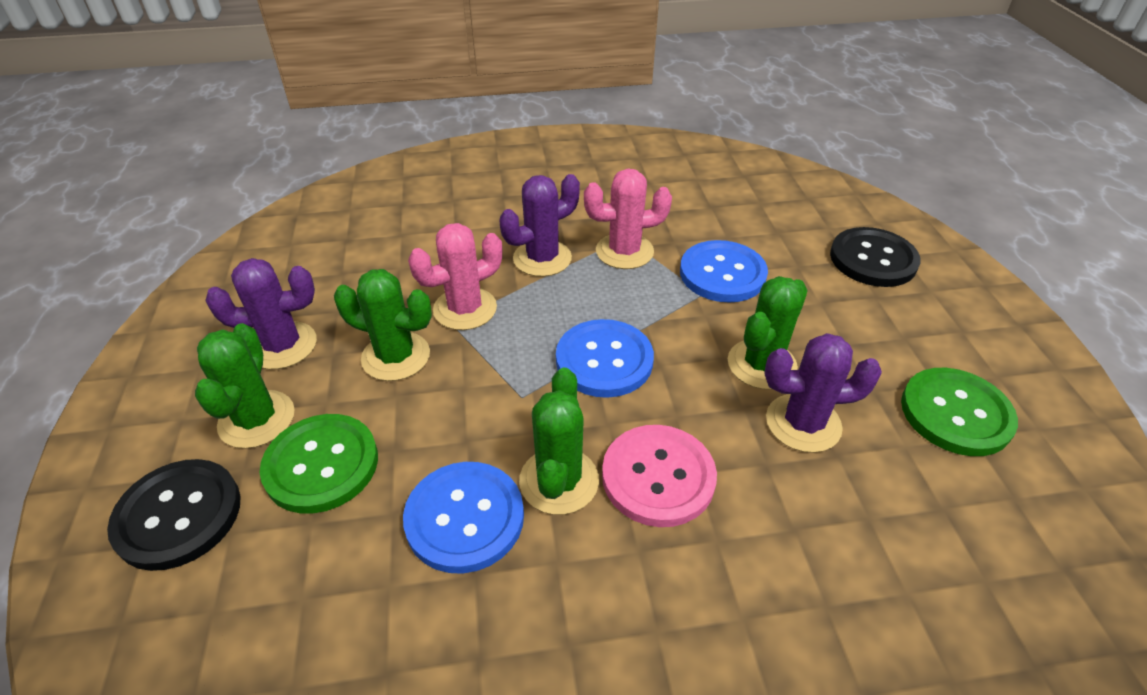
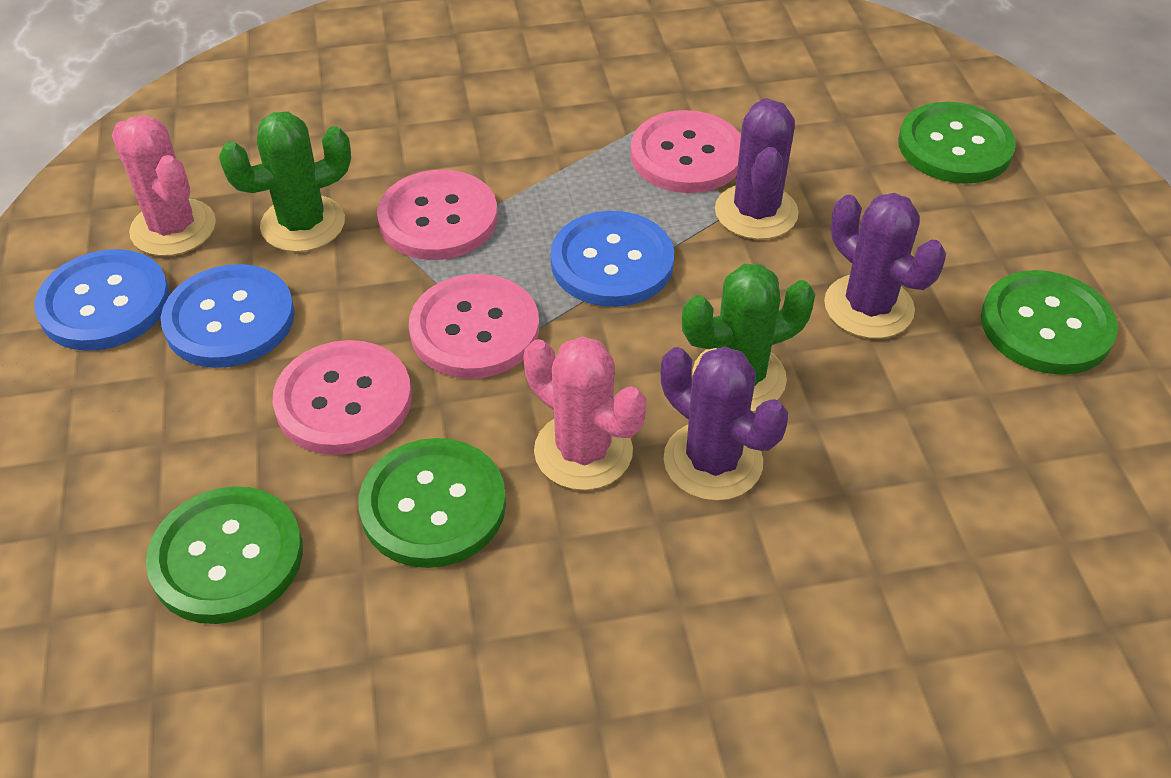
black button: [107,459,241,571] [830,227,921,287] = 2 -> none = 0
green button: [260,414,378,514] [901,368,1018,456] = 2 -> [146,486,303,624] [358,438,506,568] [898,102,1016,184] [981,270,1118,375] = 4
green cactus: [195,323,295,449] [334,269,432,381] [519,367,599,515] [728,276,808,390] = 4 -> [219,111,351,252] [682,264,815,412] = 2
pink button: [602,425,717,527] = 1 -> [273,340,412,455] [377,170,498,260] [409,274,539,379] [631,110,741,193] = 4

